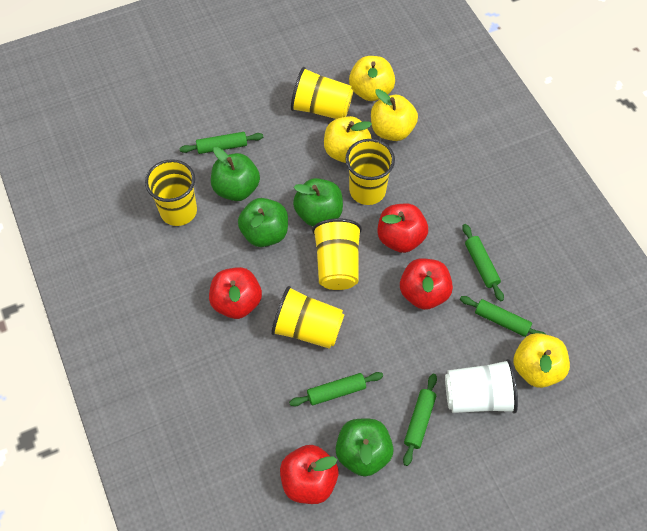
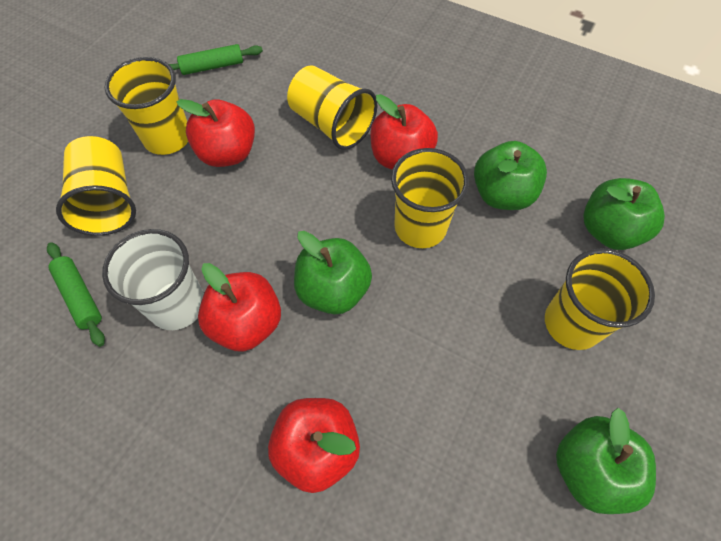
green rolling pin: [179,132,263,154] [289,372,383,406] [403,374,437,466] [460,296,545,337] [462,224,504,301] = 5 -> [47,242,105,347] [169,44,263,75] = 2
yellow apple: [324,116,372,163] [349,56,395,101] [371,89,418,141] [513,333,570,388] = 4 -> none = 0

